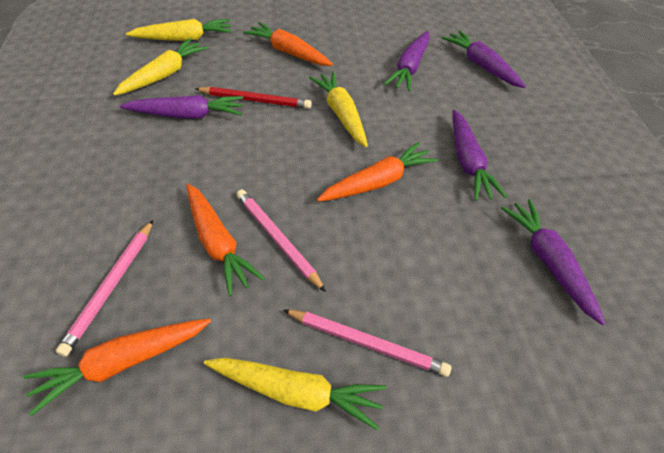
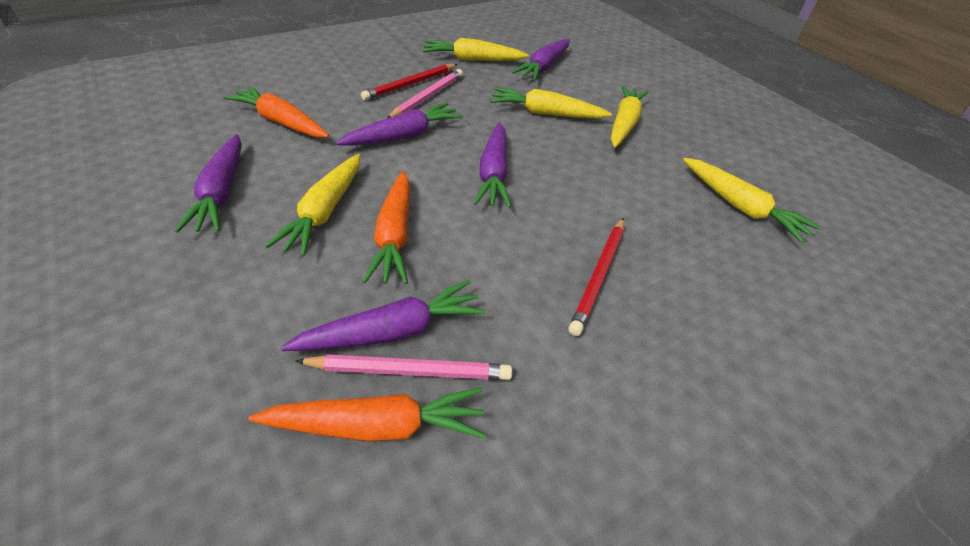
orange carrot: [23,318,211,416] [186,184,265,296] [243,22,333,66] [317,142,438,202] = 4 -> [224,86,329,137] [249,387,486,442] [362,171,410,284] = 3
pink pencil: [56,220,153,357] [236,189,326,292] [283,309,451,377] = 3 -> [296,354,512,380] [387,69,463,118] = 2
red pencil: [195,87,312,109] = 1 -> [361,64,458,101] [569,218,624,336] = 2
yellow carrot: [113,38,209,96] [126,19,233,41] [204,358,386,430] [309,71,368,147] = 4 -> [265,154,360,257] [422,38,529,61] [490,88,612,119] [611,86,649,147] [683,158,820,243] = 5

